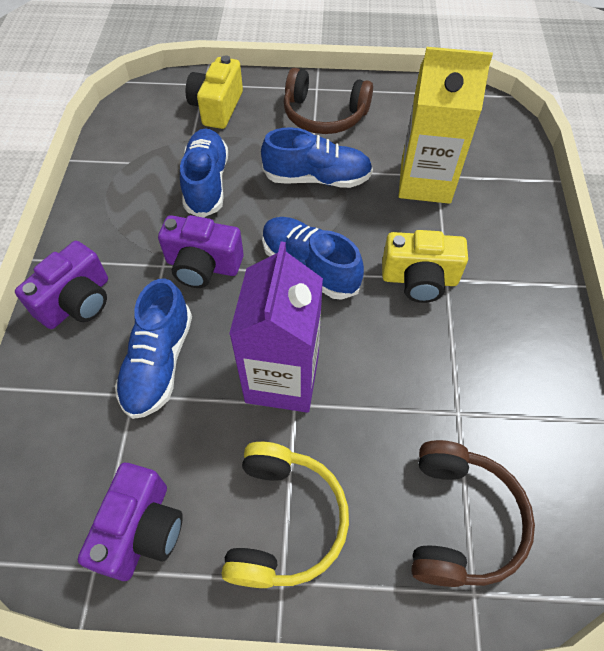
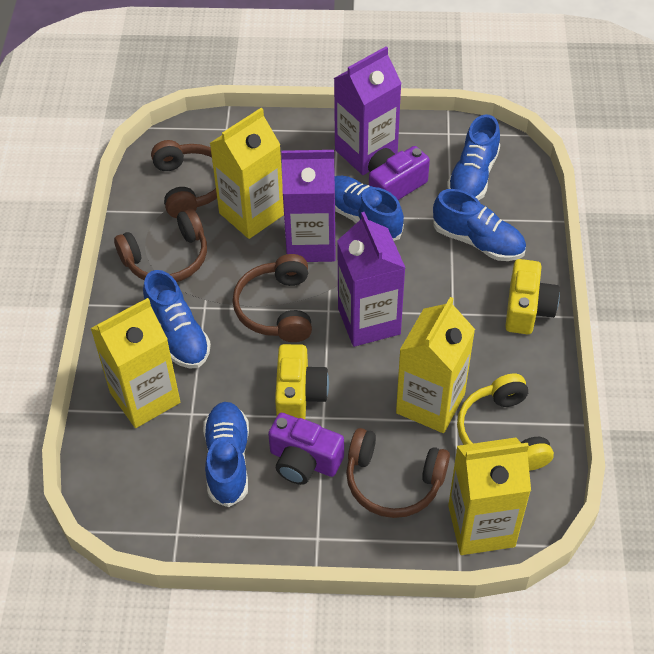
blue shoe: [115,278,192,419] [180,128,228,218] [261,127,373,188] [262,217,364,300] = 4 -> [143,270,211,368] [203,402,249,507] [335,176,404,241] [433,189,526,261] [447,115,500,200] = 5
brown headphones: [284,68,373,134] [411,440,535,587] = 2 -> [114,208,207,282] [151,140,217,218] [232,254,312,342] [346,428,450,518] = 4
purple camera: [15,241,108,329] [78,463,183,581] [158,215,244,288] = 3 -> [268,413,344,485] [368,146,430,200] = 2
purple carton: [229,242,323,413] = 1 -> [281,150,336,262] [334,46,402,175] [337,212,405,347] = 3
yellow carton: [399,47,493,204] = 1 -> [90,298,180,428] [210,108,284,239] [396,297,475,433] [448,437,531,555] = 4

